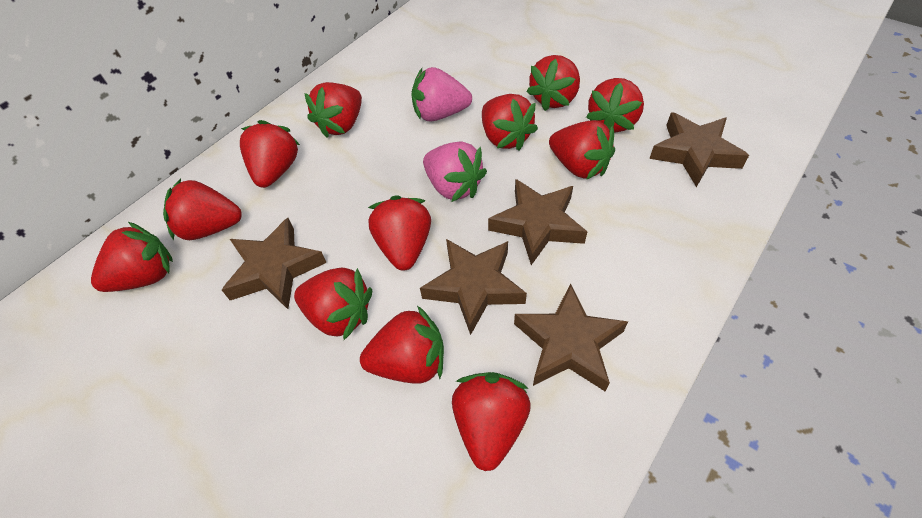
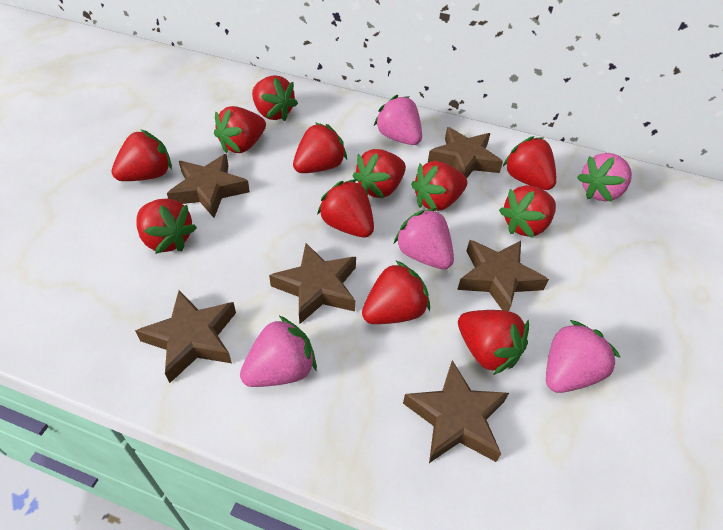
brown star: [222,218,327,309] [420,239,527,335] [488,179,587,265] [514,283,628,392] [649,112,749,187] = 5 -> [135,290,236,383] [167,154,250,218] [269,243,356,324] [403,360,509,463] [428,127,503,179] [457,240,549,311] = 6
pink strawberry: [411,67,472,121] [423,142,487,202] = 2 -> [240,316,317,387] [374,95,422,145] [394,208,454,269] [546,320,621,393] [577,153,632,202] = 5

